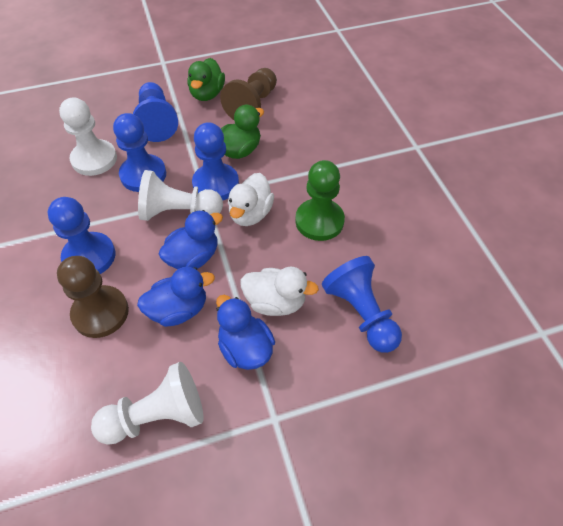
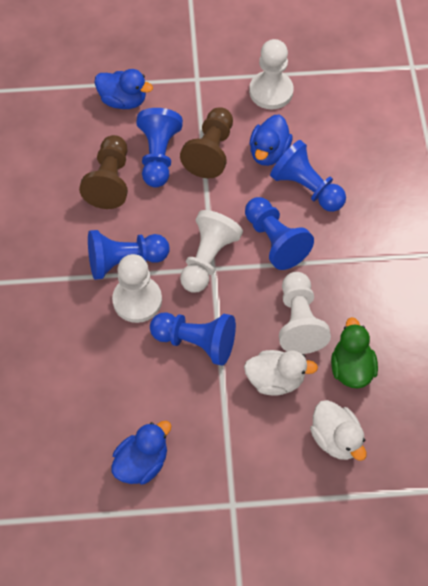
green duck: [187,58,225,101] [221,105,264,159] = 2 -> [331,317,378,388] = 1
green pawn: [295,160,345,241] = 1 -> none = 0
white pawn: [59,98,117,176] [91,362,204,445] [138,170,223,221] = 3 -> [112,254,162,323] [180,210,243,293] [249,39,294,109] [279,272,331,354] = 4

